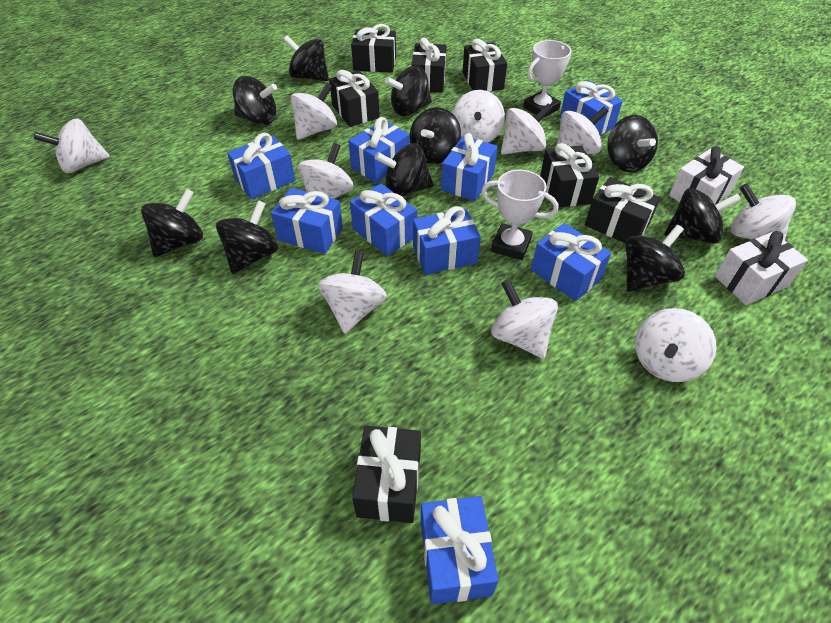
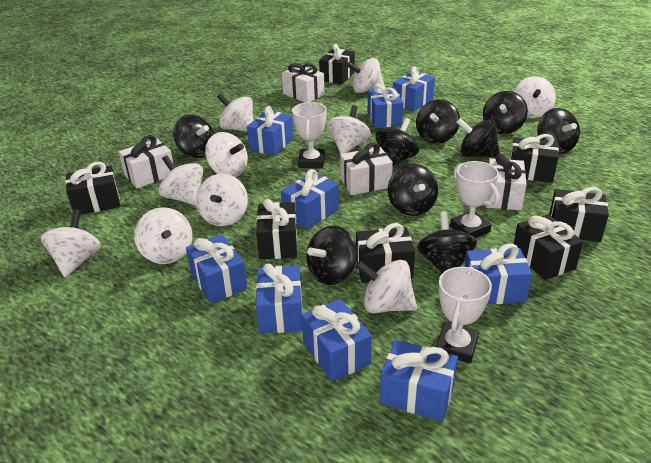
black spinning top: [141,189,203,257] [216,200,278,274] [233,76,277,125] [283,36,329,81] [375,143,433,197] [385,66,432,116] [410,107,461,164] [607,115,658,172] [625,225,685,292] [664,188,741,244] = 10 -> [173,114,214,158] [306,225,357,285] [376,118,419,166] [388,164,438,216] [416,99,460,144] [417,211,477,273] [456,118,500,158] [483,91,528,134] [537,108,580,154] = 9
white gift: [669,146,744,205] [715,231,808,305] = 2 -> [119,135,173,188] [282,63,325,103] [340,143,393,195] [486,154,527,210] = 4
white trophy: [481,170,558,260] [523,40,571,117] = 2 -> [292,102,327,168] [436,267,492,363] [450,161,500,238] = 3

